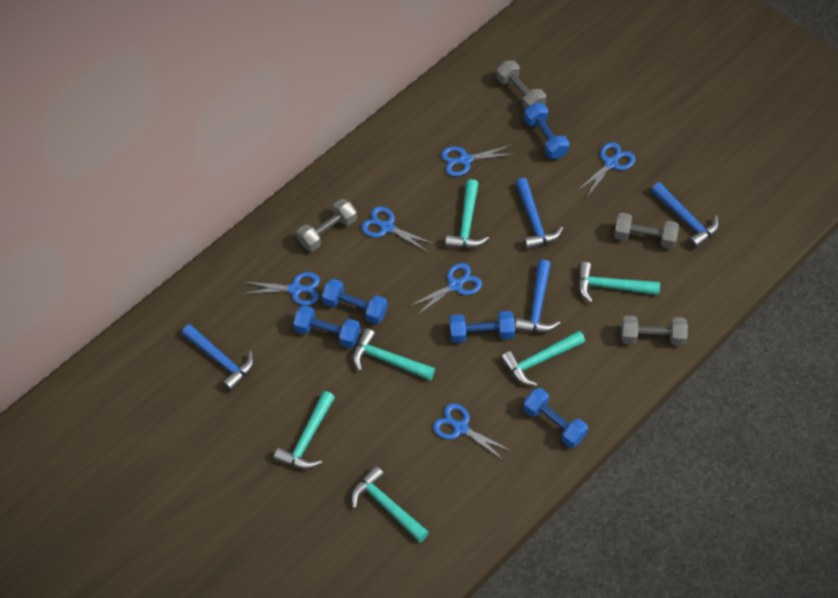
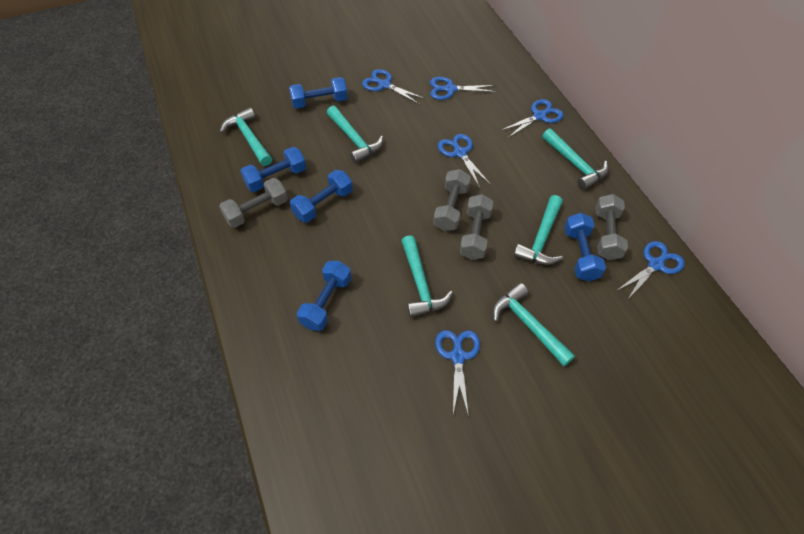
blue hammer: [182,324,254,391] [515,178,563,250] [515,260,560,333] [651,182,719,249] = 4 -> none = 0

